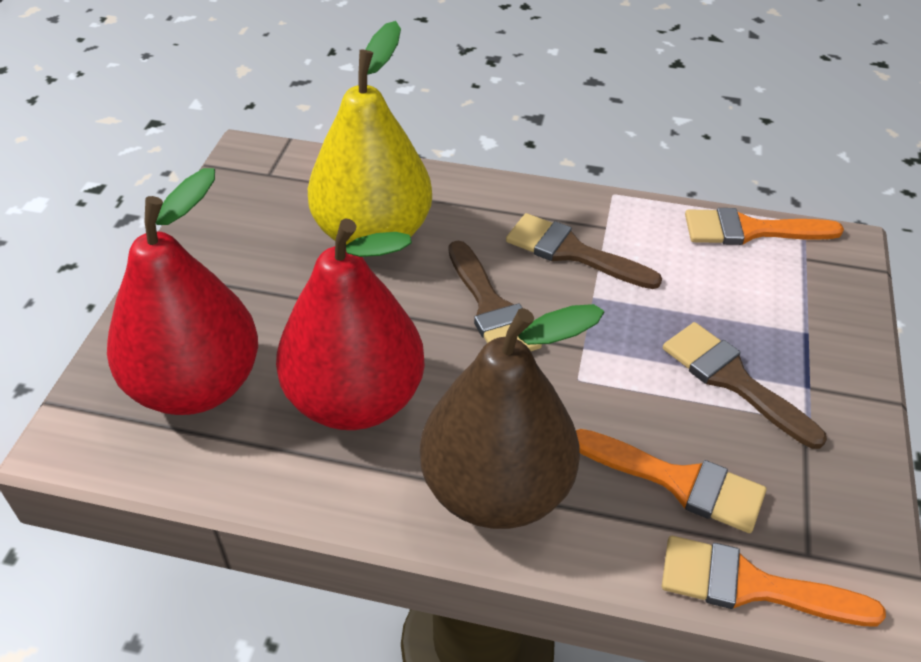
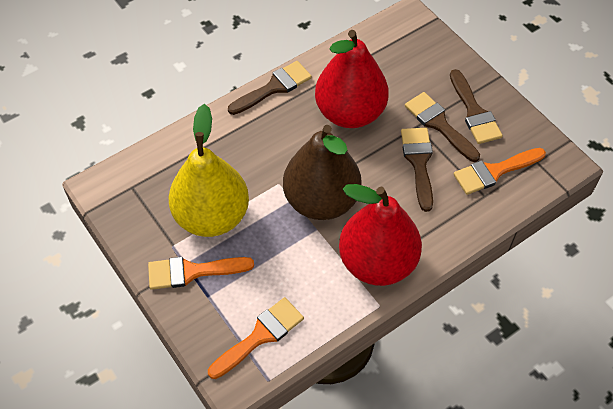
brown brush: [449,241,542,351] [506,213,662,289] [663,322,827,449] = 3 -> [228,61,312,115] [401,128,433,212] [405,92,480,162] [450,69,503,144] = 4

